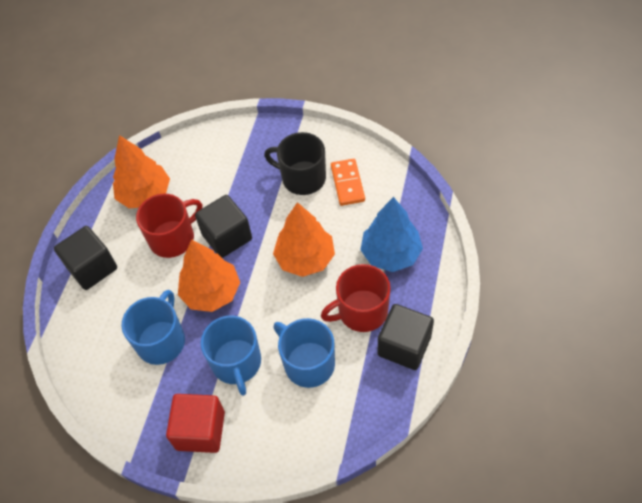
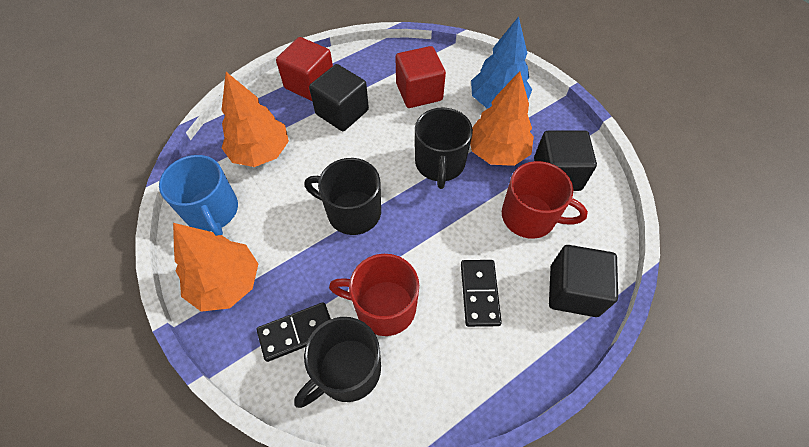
black domino: none = 0 -> [257,302,331,362] [461,260,502,327] = 2
black mug: [264,132,326,195] = 1 -> [294,317,381,408] [305,158,381,235] [415,107,473,189] = 3
blue mug: [122,290,185,365] [201,316,261,396] [273,318,335,388] = 3 -> [159,155,238,236] = 1
orange domino: [331,159,365,206] = 1 -> none = 0
red cube: [166,394,225,453] = 1 -> [276,37,333,101] [395,46,446,108] = 2

